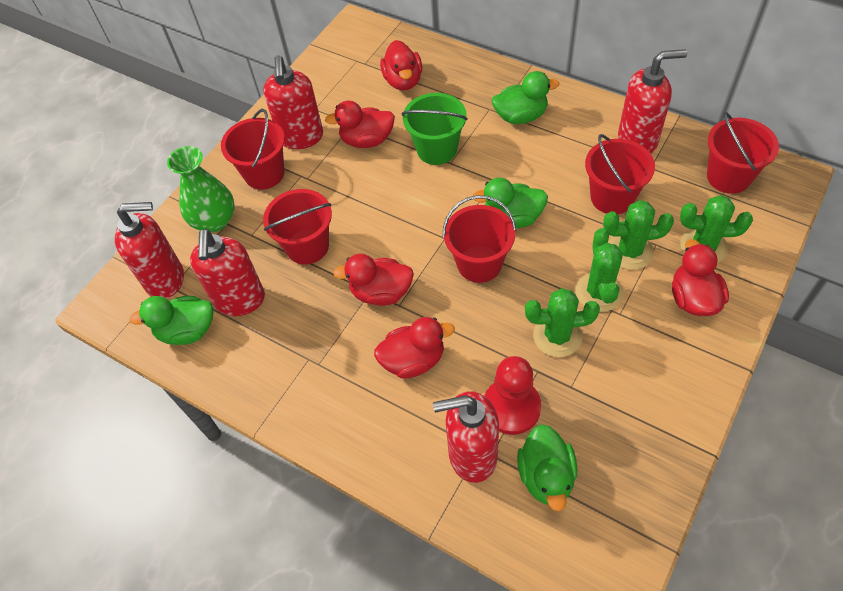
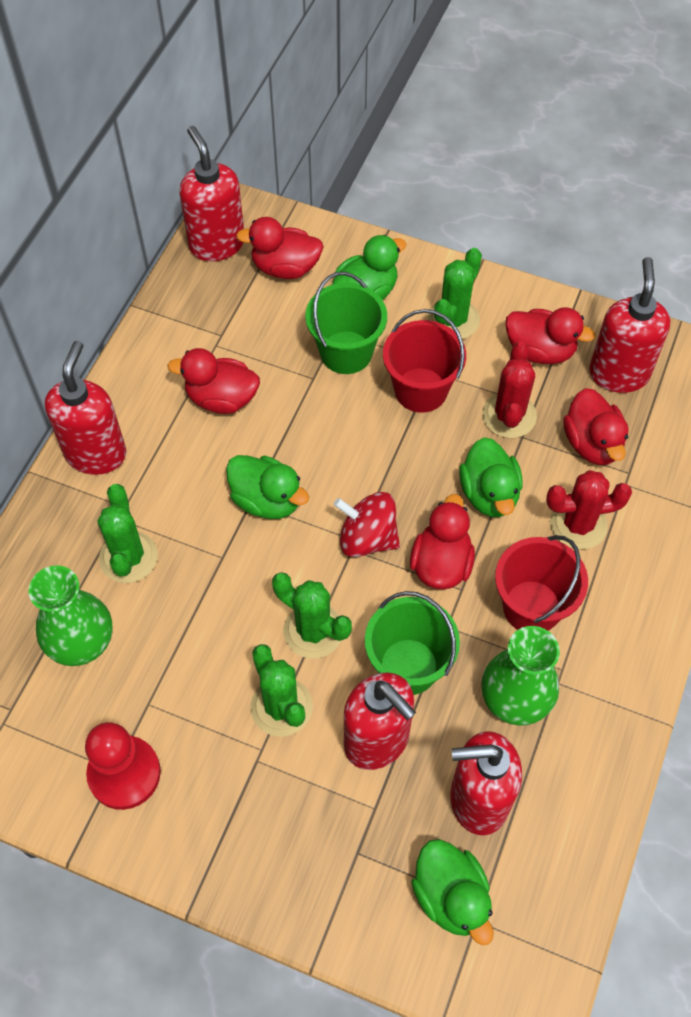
green bucket: [402,93,468,165] = 1 -> [305,272,387,374] [365,591,460,695] = 2
green vase: [167,146,235,232] = 1 -> [29,565,112,666] [481,626,560,726] = 2
red bucket: [221,109,285,190] [263,189,332,265] [443,195,516,283] [585,134,655,214] [707,112,779,194] = 5 -> [383,309,466,413] [495,535,588,631] = 2
red cactus: none = 0 -> [482,341,537,438] [546,470,632,549] = 2
red spinning top: none = 0 -> [334,492,400,557] = 1

